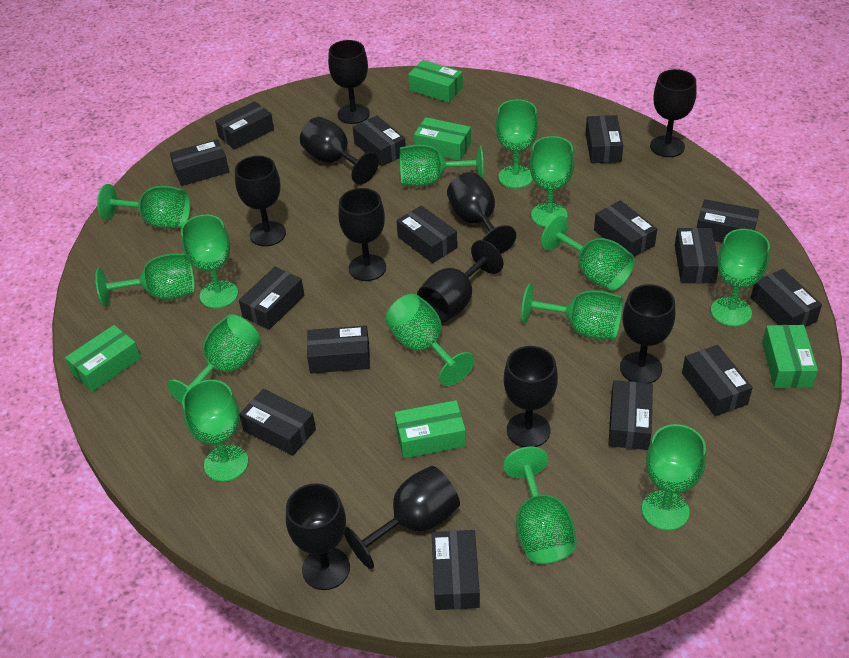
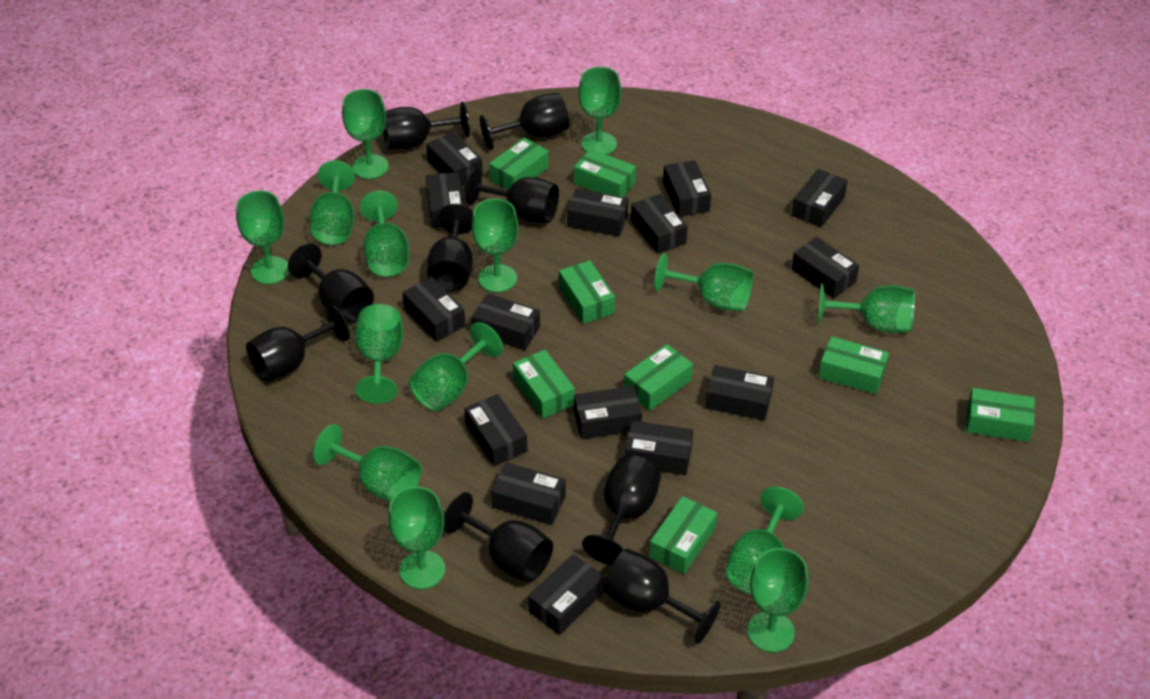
black goblet: [235,156,286,246] [286,483,350,590] [300,117,379,185] [328,40,370,124] [338,188,386,281] [344,466,460,569] [417,240,503,322] [447,172,516,254] [504,346,558,447] [620,284,675,383] [650,69,697,157] = 11 -> [246,304,350,382] [288,243,374,323] [383,102,470,150] [427,204,473,292] [443,492,553,583] [465,168,559,223] [480,93,569,150] [582,455,661,565] [603,549,721,644] = 9
green box: [65,325,141,392] [394,400,466,458] [408,60,463,102] [414,117,471,161] [762,325,818,388] = 5 -> [489,137,549,190] [513,350,575,419] [559,260,615,324] [574,149,636,197] [624,344,693,411] [649,496,717,574] [818,336,889,394] [966,388,1035,442] = 8

